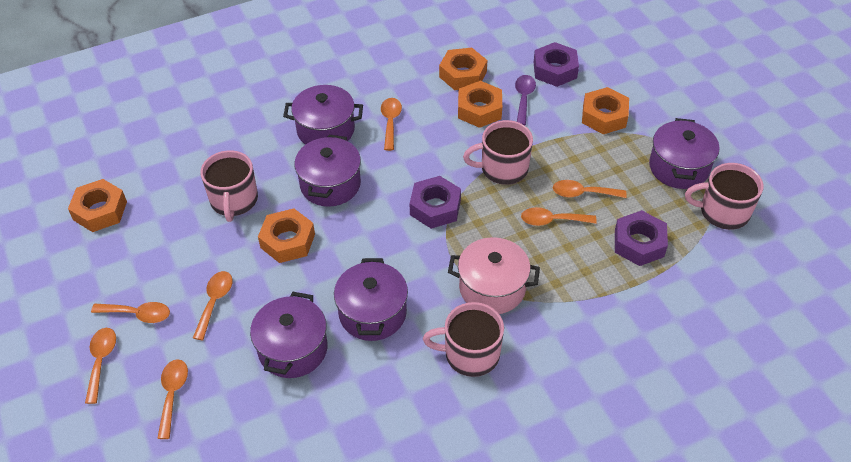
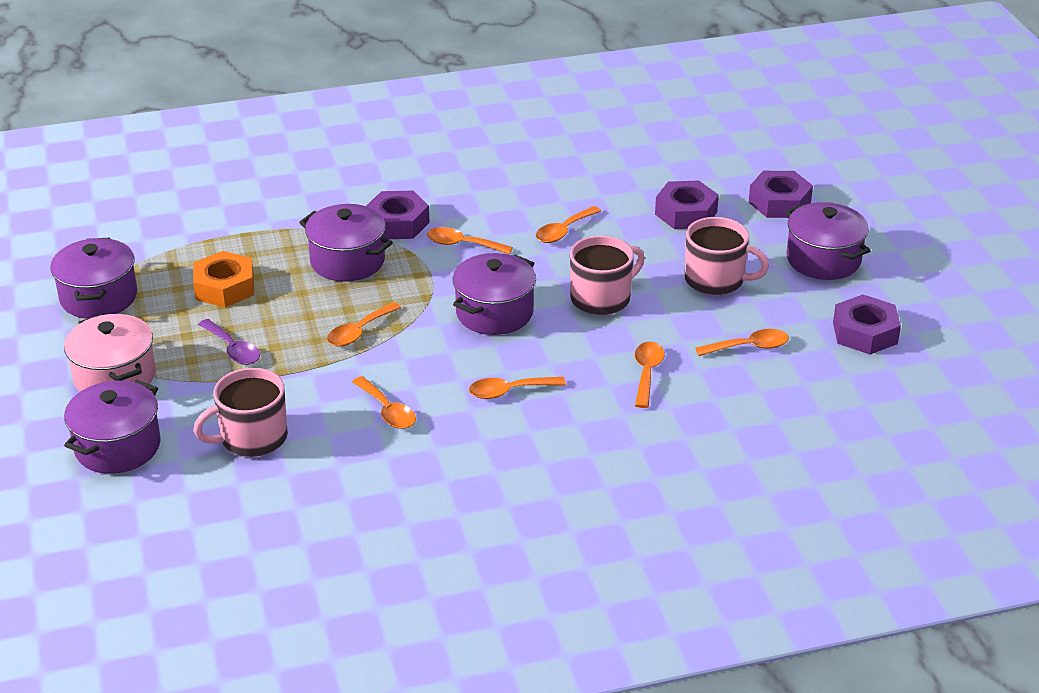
orange nut: [68,179,127,232] [258,208,315,263] [439,48,487,90] [458,81,502,128] [582,87,629,134] = 5 -> [193,251,254,308] = 1
pink mug: [200,150,258,222] [423,302,504,377] [463,120,533,185] [685,163,763,230] = 4 -> [193,368,288,457] [570,235,645,315] [684,217,769,295] = 3
purple nut: [409,176,461,229] [534,42,579,87] [615,210,668,266] = 3 -> [366,191,430,239] [655,180,719,229] [748,171,813,218] [833,295,901,354] = 4

